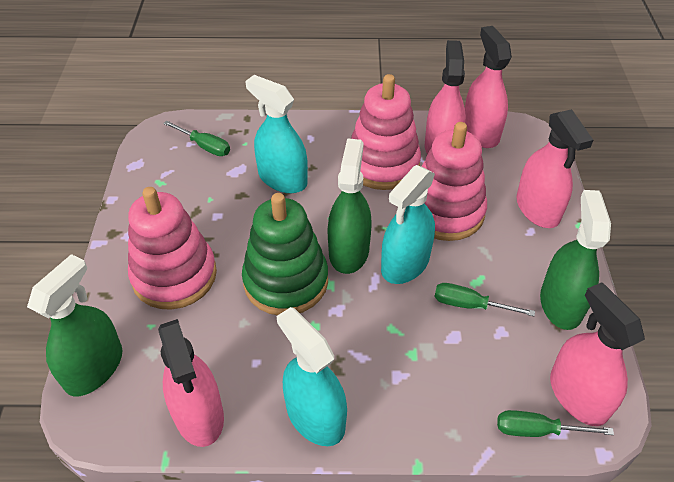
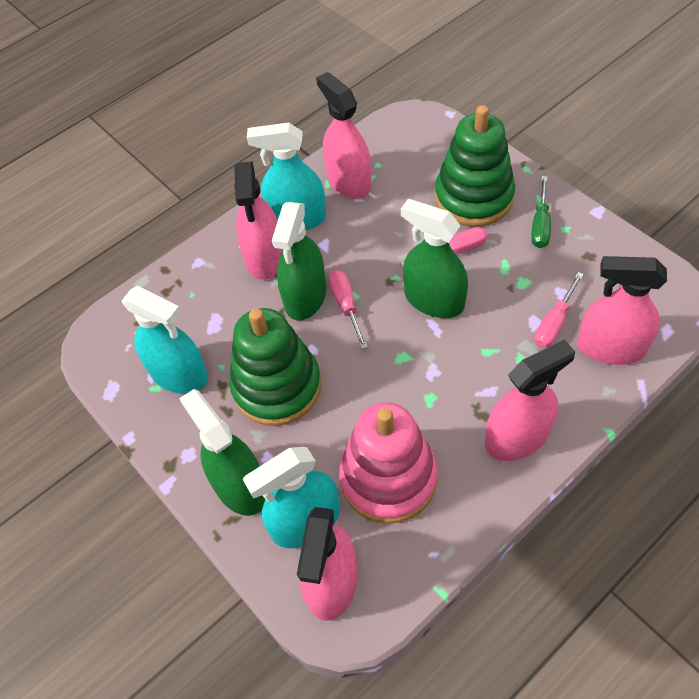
green screwdriver: [163,120,230,156] [435,283,535,316] [497,410,614,437] = 3 -> [531,176,551,248] = 1
green stacking toy: [242,193,328,315] = 1 -> [229,308,321,426] [435,105,515,227] = 2
pink screwdriver: none = 0 -> [329,270,368,349] [400,227,488,267] [534,272,584,348] = 3
pink stacking toy: [128,187,217,310] [351,74,421,190] [421,122,487,241] = 3 -> [339,402,438,524] = 1

